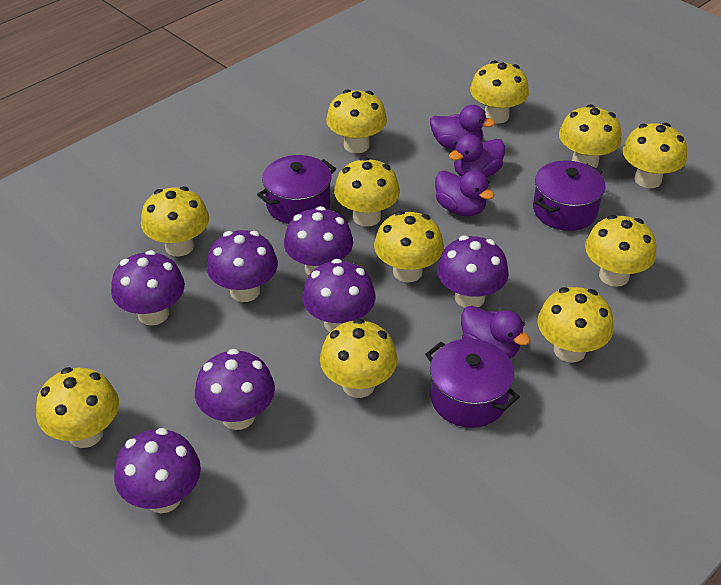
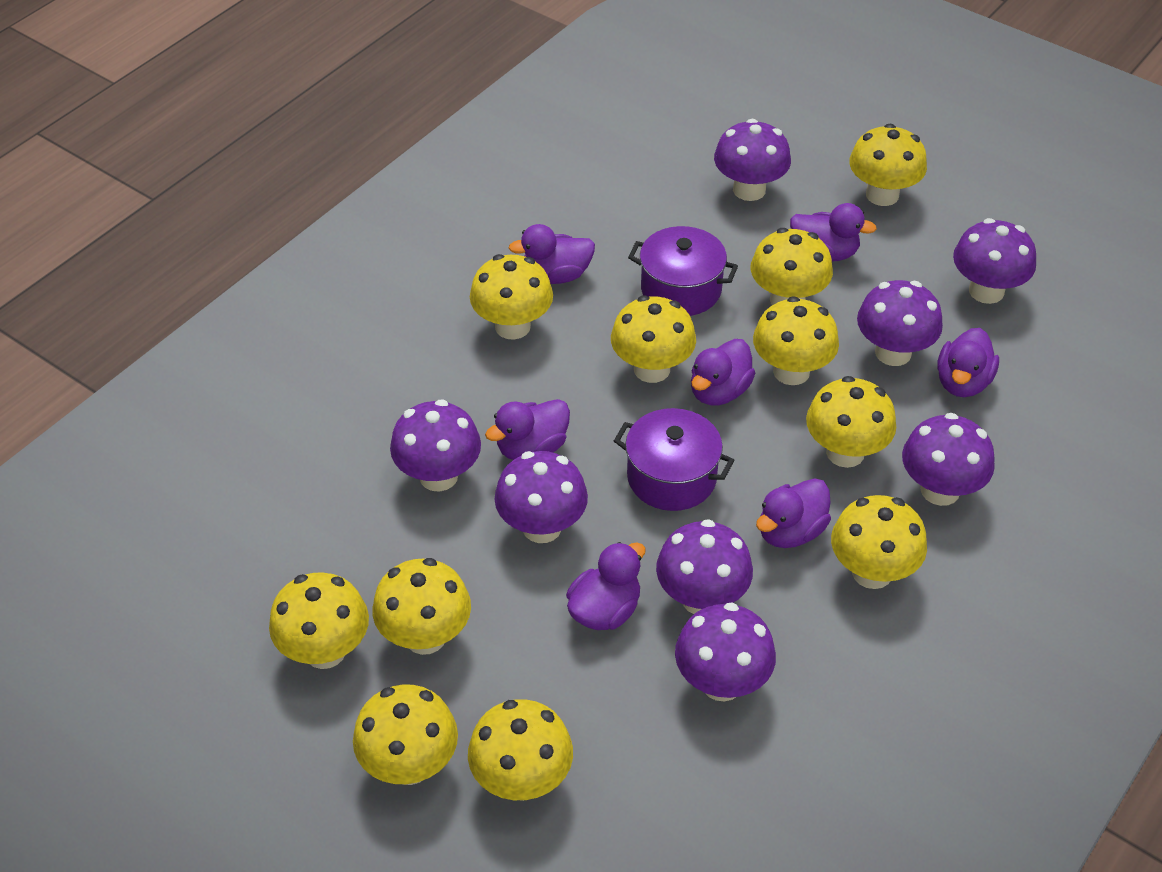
purple duck: [430,105,495,150] [435,170,495,216] [449,134,505,177] [461,306,531,359] = 4 -> [485,399,570,460] [509,224,595,284] [566,542,645,630] [691,339,755,405] [756,478,831,548] [790,203,877,261] [937,328,999,397] = 7
purple mushroom: [111,250,185,326] [114,428,201,513] [195,349,275,430] [207,230,278,302] [284,206,353,276] [302,259,376,332] [437,235,509,308] = 7 -> [390,400,481,492] [494,451,588,543] [656,519,753,614] [675,603,776,701] [714,119,791,201] [857,280,943,366] [902,413,995,506] [953,218,1036,304] = 8
purple pot: [257,155,336,224] [425,339,520,428] [533,160,606,231] = 3 -> [614,408,734,511] [628,226,738,316] = 2

